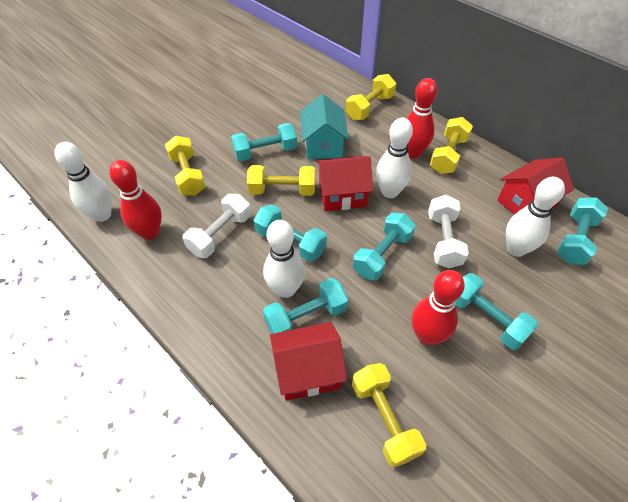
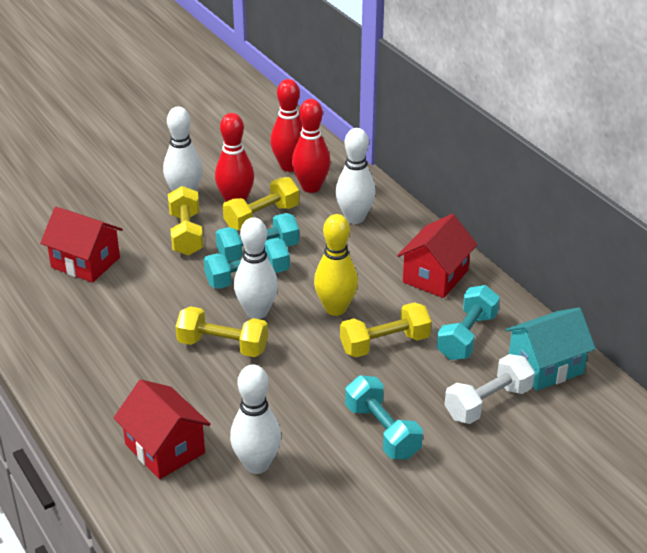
turquoise dumbbell: [231,123,297,161] [254,204,327,262] [263,278,348,334] [353,213,416,280] [456,273,538,350] [557,197,608,265] = 6 -> [204,238,290,289] [216,213,299,262] [345,375,423,460] [437,285,500,360] = 4
white dumbbell: [183,194,251,258] [428,195,469,268] = 2 -> [445,354,535,424] = 1
yellow bowling pin: none = 0 -> [314,214,358,316] = 1
yellow dumbbell: [165,136,206,196] [247,165,315,196] [346,74,396,120] [352,363,426,468] [430,117,473,174] = 5 -> [168,186,203,256] [175,306,268,357] [223,177,299,231] [340,302,431,357] = 4

